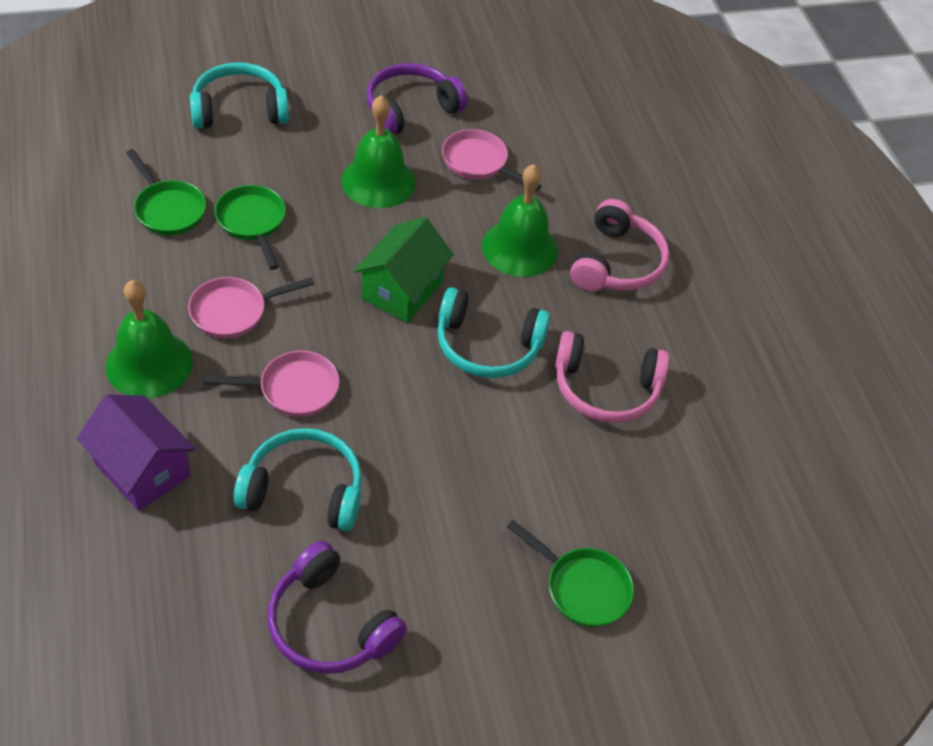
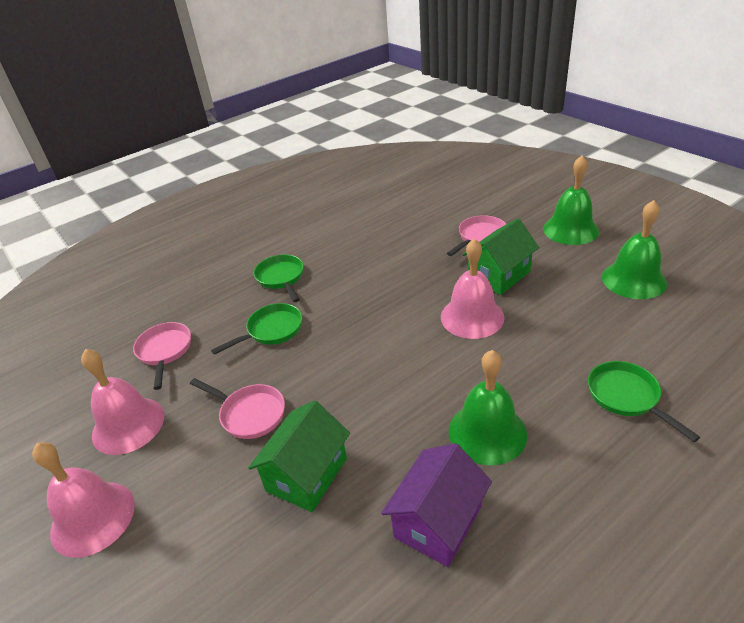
green house: [353,217,454,323] = 1 -> [248,400,350,512] [462,218,539,295] = 2
pink bell: none = 0 -> [32,442,135,558] [81,349,164,455] [441,238,505,339] = 3
pink headphones: [555,331,669,423] [570,199,669,291] = 2 -> none = 0
purple headphones: [268,541,407,674] [366,63,468,135] = 2 -> none = 0
turquoise headphones: [190,62,289,129] [234,428,362,531] [437,287,550,378] = 3 -> none = 0

